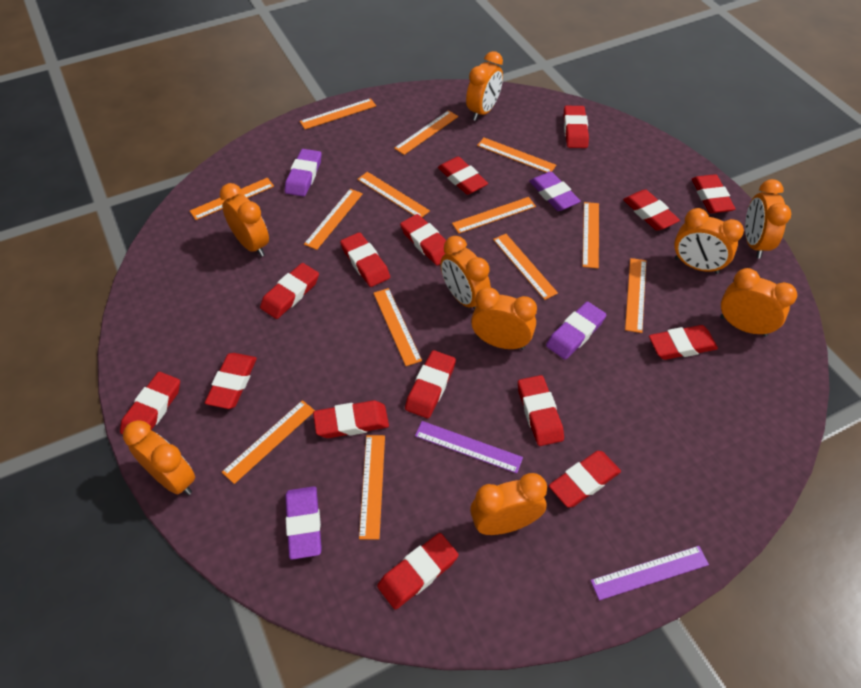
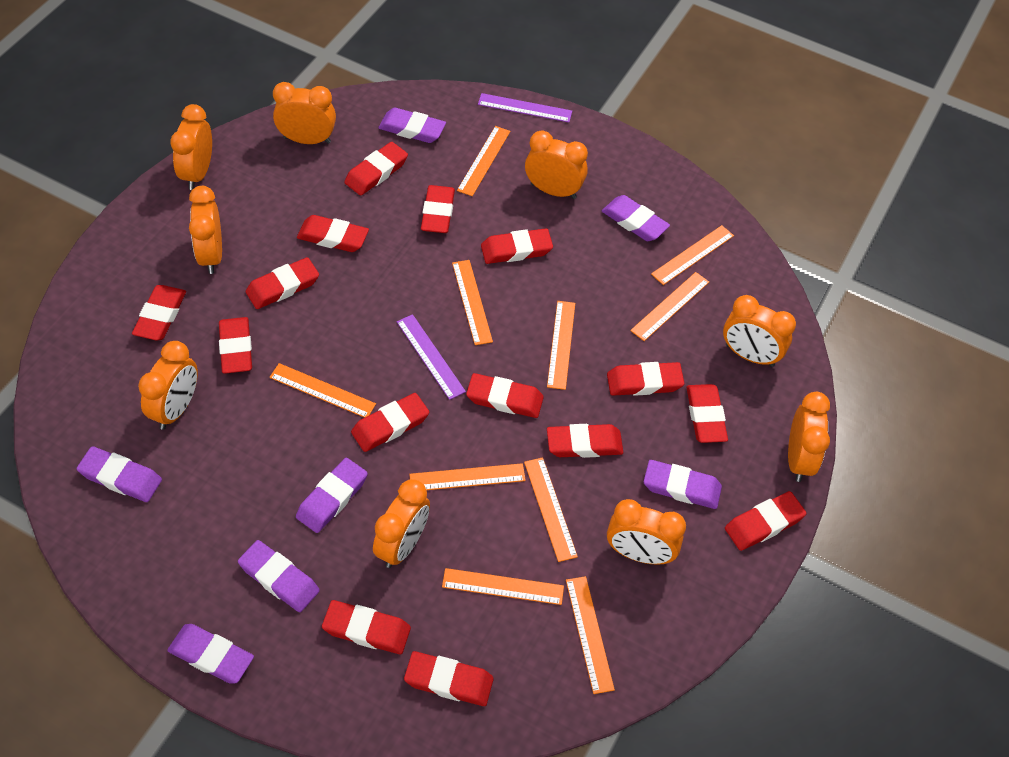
orange ruler: [190,178,274,220] [222,400,315,484] [300,98,376,129] [304,189,363,250] [357,172,430,217] [359,435,385,540] [373,288,422,366] [394,110,458,155] [452,197,536,233] [477,138,556,173] [493,234,558,300] [582,202,599,268] [625,258,646,333] = 13 -> [270,363,376,418] [409,463,526,490] [442,568,564,605] [452,260,493,345] [457,126,510,196] [524,457,578,562] [547,301,575,390] [566,576,615,694] [630,272,709,341] [651,225,734,285] = 10
purple eraser: [285,149,322,197] [285,486,322,560] [529,171,581,211] [546,302,606,359] = 4 -> [76,446,162,502] [167,624,254,683] [238,540,320,612] [296,458,368,533] [378,108,446,143] [602,195,670,241] [644,460,722,509] = 7

